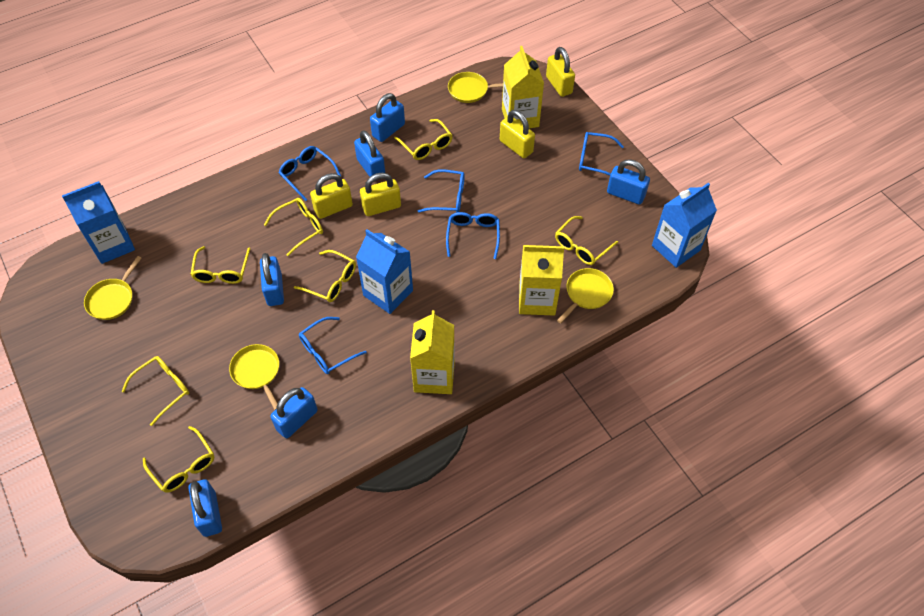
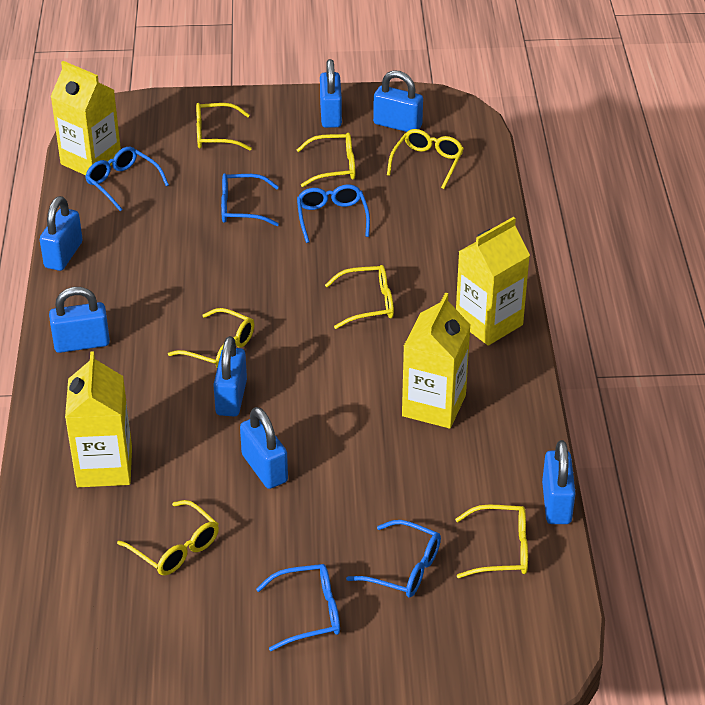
blue carton: [62,181,135,264] [356,229,413,314] [652,183,717,268] = 3 -> none = 0
blue padlock: [188,479,222,537] [260,253,284,306] [270,387,318,438] [354,130,385,181] [370,93,405,142] [607,159,650,205] = 6 -> [40,196,83,271] [49,287,110,353] [213,336,247,416] [240,407,288,489] [320,59,342,128] [373,70,423,132] [542,440,576,524] = 7
yellow carton: [410,310,455,394] [502,46,544,128] [519,245,564,316] = 3 -> [50,61,121,175] [65,351,132,487] [402,293,471,429] [456,217,530,346] = 4
yellow padlock: [310,173,353,219] [360,173,401,216] [500,110,535,158] [546,47,575,97] = 4 -> none = 0
yellow pan: [84,256,142,320] [229,344,279,410] [448,72,503,103] [557,268,614,323] = 4 -> none = 0

